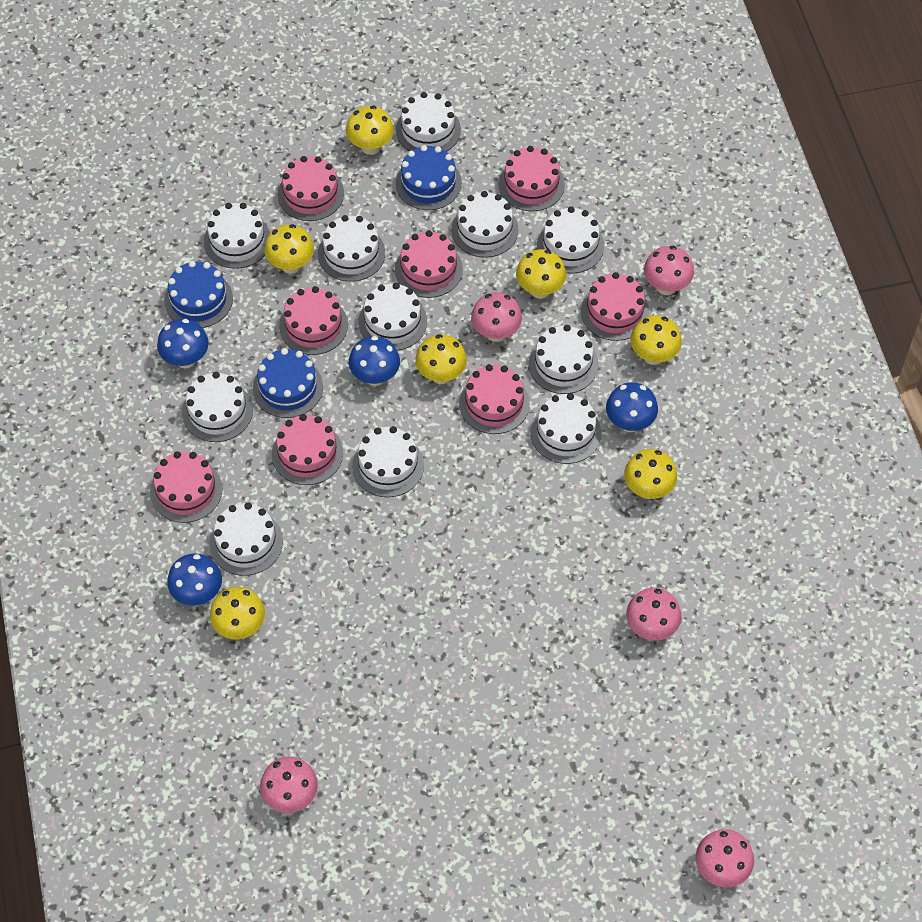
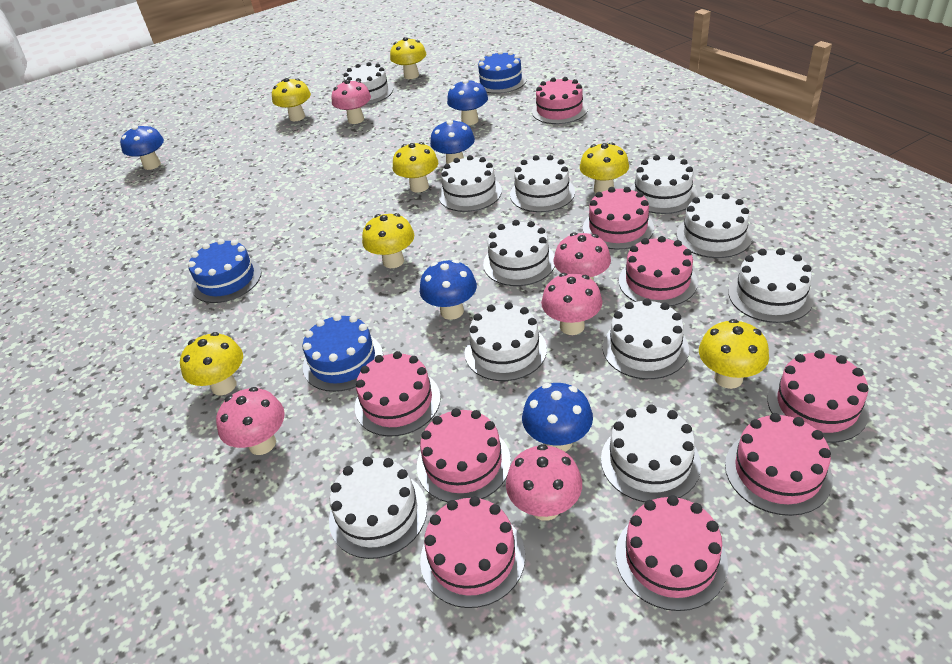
blue mushroom: [157,319,209,368] [167,553,222,606] [349,336,400,386] [606,382,658,432] = 4 -> [120,124,164,170] [420,260,477,320] [430,119,475,164] [447,79,488,125] [522,383,593,452] = 5
pink cake: [150,451,222,523] [272,414,343,485] [278,156,344,221] [279,286,348,355] [395,230,463,298] [459,364,530,434] [499,146,565,211] [581,272,649,341] = 8 -> [355,351,441,437] [417,408,511,502] [420,496,525,608] [532,77,588,124] [583,187,654,250] [616,495,728,611] [619,236,698,307] [725,413,833,516] [767,350,869,443] = 9

